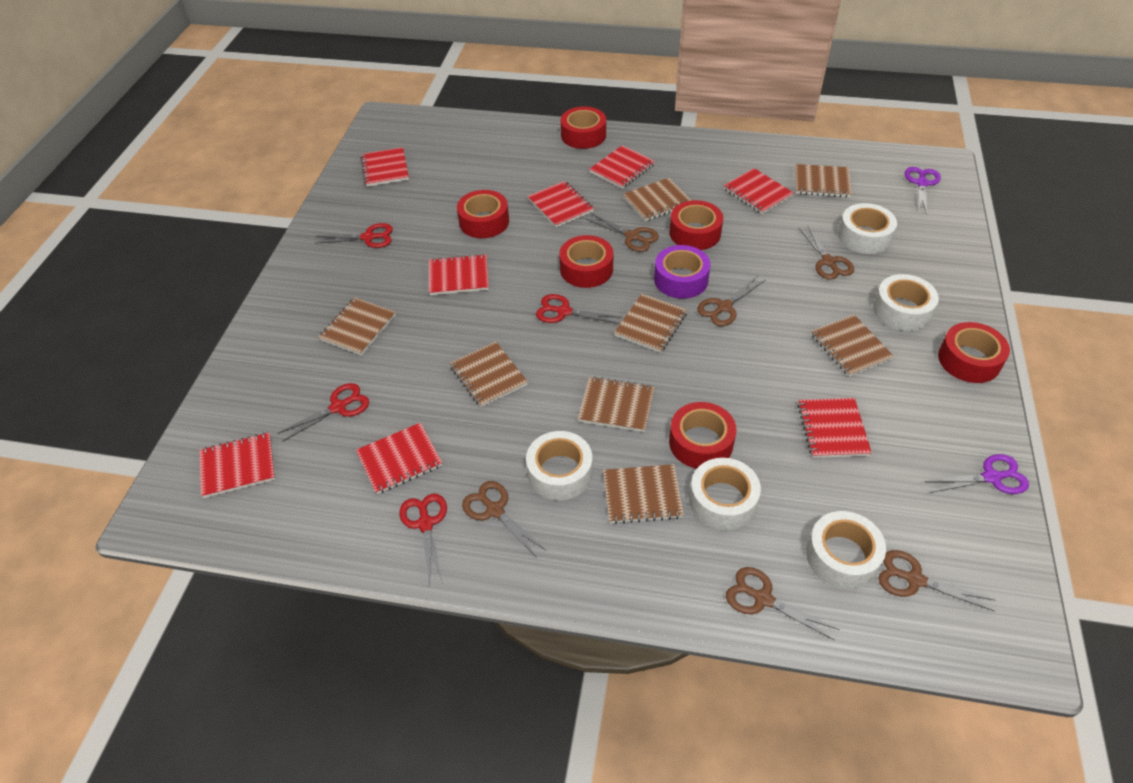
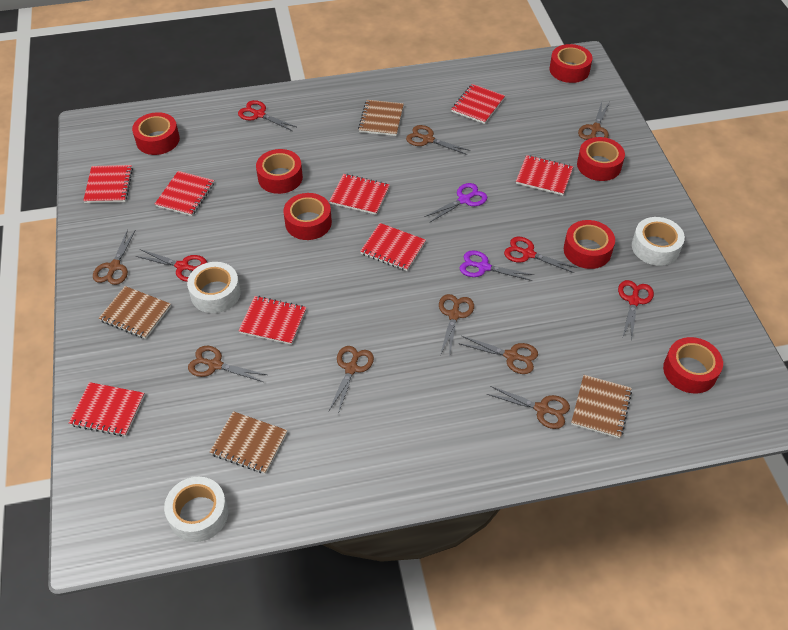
brown notebook: [319,297,396,355] [450,342,528,407] [578,376,654,432] [603,464,684,524] [614,294,687,353] [623,178,691,221] [795,164,852,197] [811,315,894,377] = 8 -> [99,286,171,339] [210,411,288,474] [358,100,404,136] [571,375,632,438] = 4
brown scissors: [462,481,546,557] [586,213,659,252] [697,277,765,326] [726,567,839,641] [799,226,854,280] [878,550,994,611] = 6 -> [93,229,135,285] [188,346,267,382] [329,346,374,414] [406,125,470,155] [439,294,474,355] [460,336,538,374] [487,386,570,429] [578,102,609,140] = 8
purple tape: [654,245,711,299] = 1 -> none = 0
red tape: [457,190,509,238] [559,235,613,288] [561,106,606,149] [669,200,723,250] [669,402,736,469] [938,322,1010,383] = 6 -> [132,112,180,155] [256,149,303,194] [283,193,332,240] [549,44,592,83] [564,220,615,269] [577,137,625,181] [663,337,723,393] = 7
white tape: [526,431,593,500] [689,458,761,530] [806,511,886,589] [838,203,897,254] [873,274,939,331] = 5 -> [164,477,228,542] [187,262,241,313] [632,217,685,266] = 3

